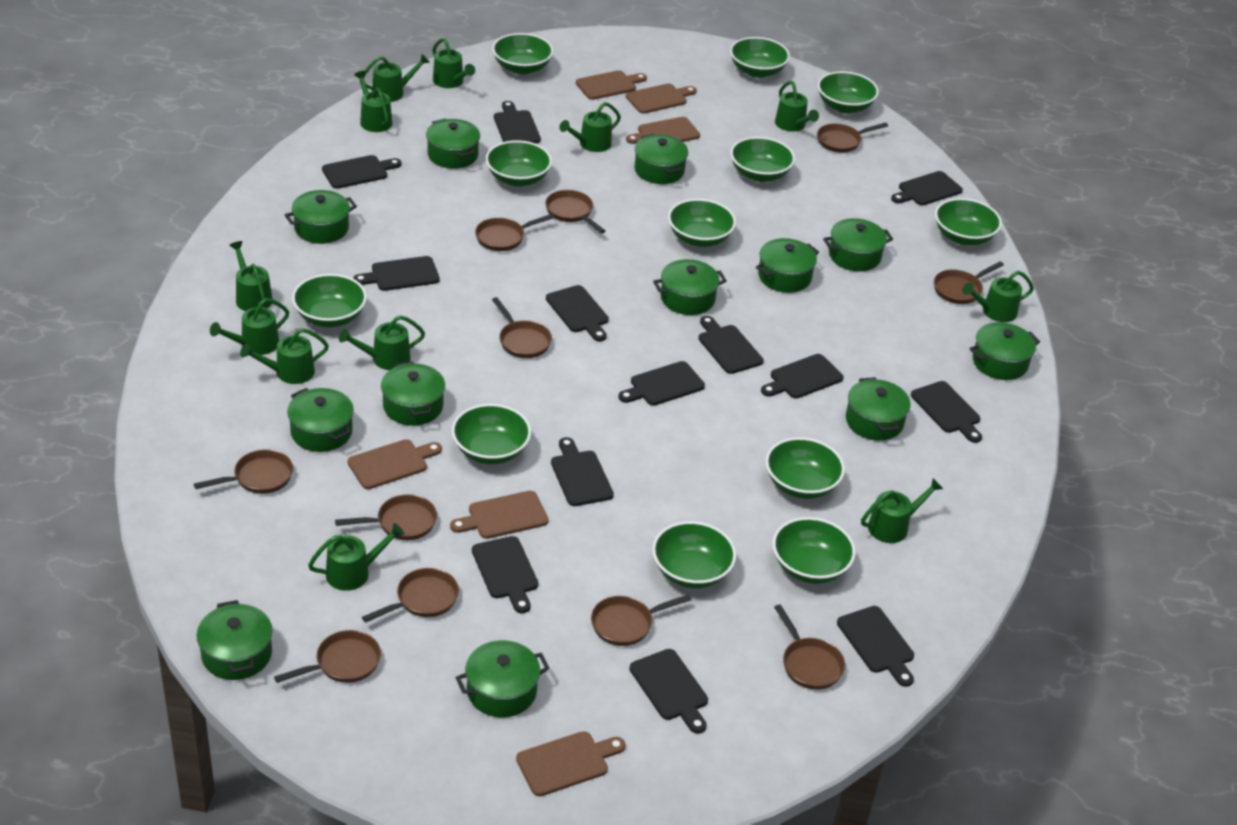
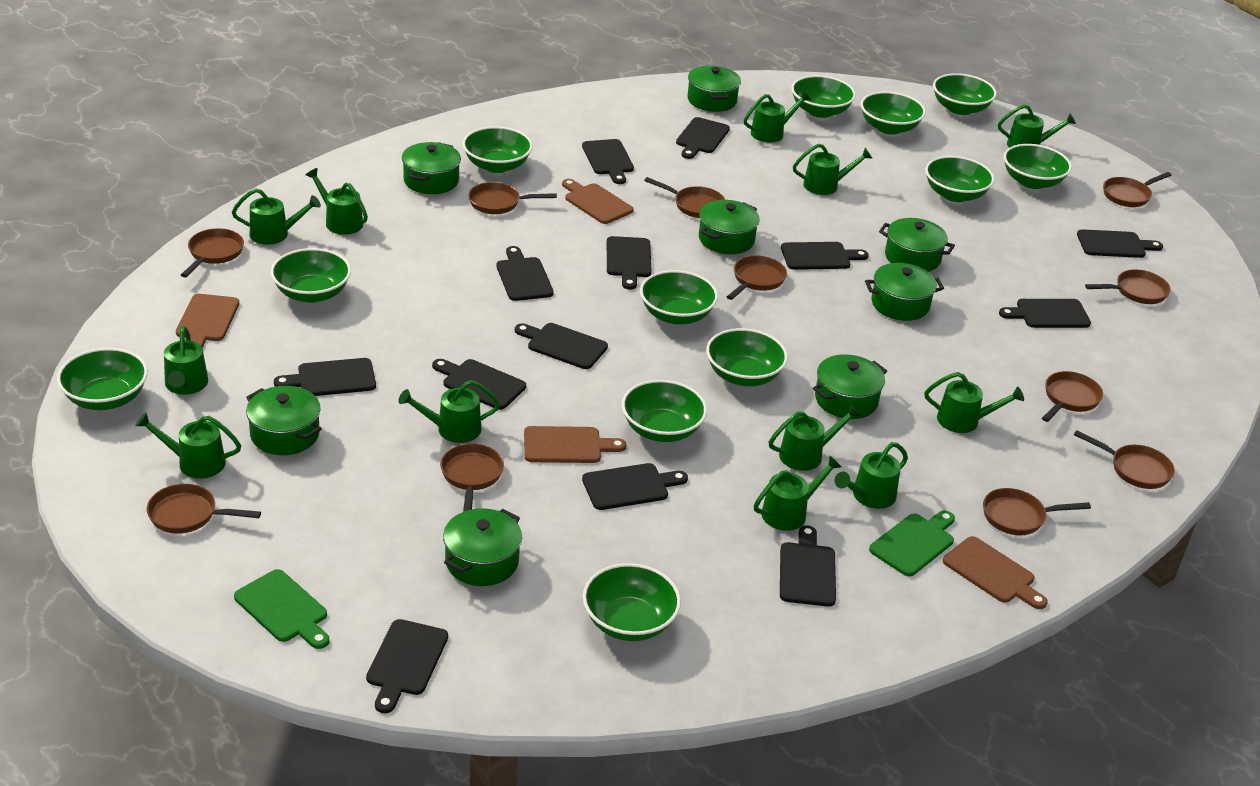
brown cutting board: [348,439,442,489] [450,491,549,539] [516,731,626,796] [576,70,647,100] [626,83,697,114] [626,117,700,144] = 6 -> [176,294,239,348] [524,426,626,463] [562,179,633,224] [943,536,1048,609] = 4
green cutting board: none = 0 -> [234,569,329,649] [869,510,955,577] = 2
green pot: [197,600,273,680] [285,190,357,244] [287,388,354,452] [381,361,445,426] [426,119,480,169] [456,640,549,718] [634,134,688,184] [653,259,726,315] [756,238,819,293] [823,218,893,272] [846,377,911,441] [970,322,1040,380] = 12 -> [246,386,322,455] [402,142,461,194] [443,508,522,586] [687,66,741,112] [699,200,760,254] [813,354,887,419] [865,263,944,321] [879,218,955,272] = 8

